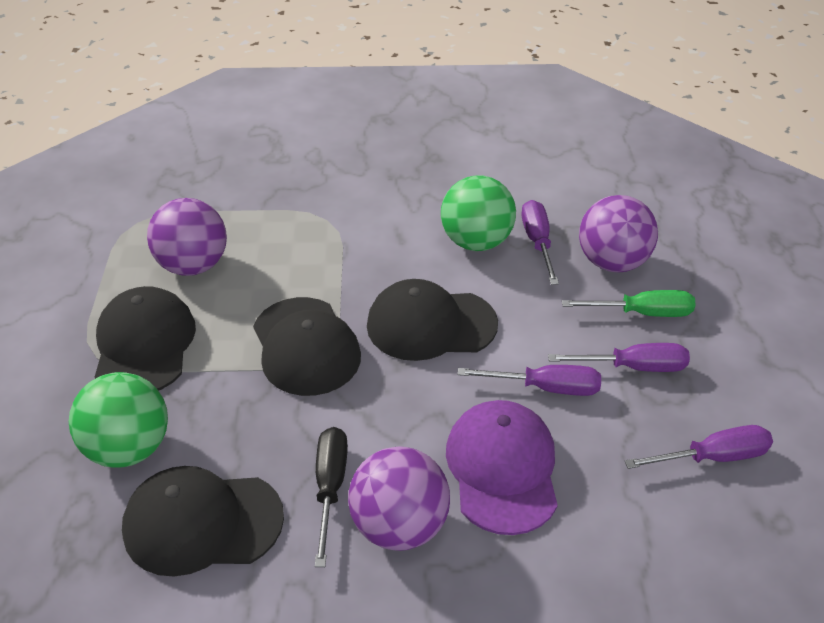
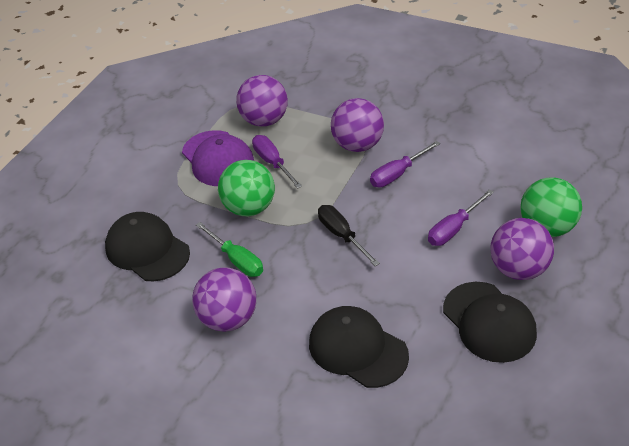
black cap: [95,286,196,391] [122,466,284,576] [253,297,361,396] [367,279,498,361] = 4 -> [105,212,190,281] [309,306,409,388] [443,282,537,363] = 3
purple ball: [147,198,227,276] [348,446,450,551] [579,195,658,273] = 3 -> [192,267,256,332] [236,75,288,127] [331,98,384,152] [490,218,554,280] = 4
purple screwdriver: [458,365,601,396] [522,200,559,285] [548,343,690,372] [625,425,773,469] = 4 -> [252,135,302,189] [370,141,440,187] [428,189,494,246] = 3

